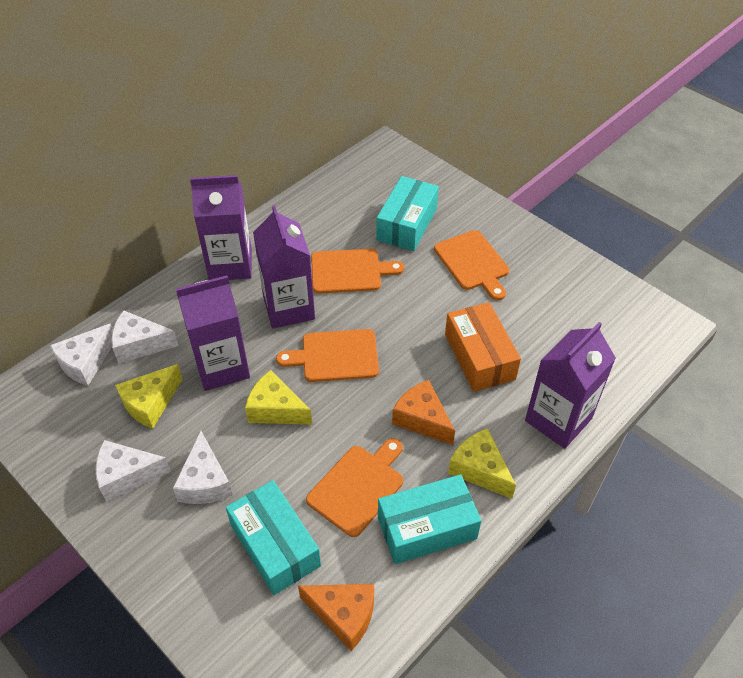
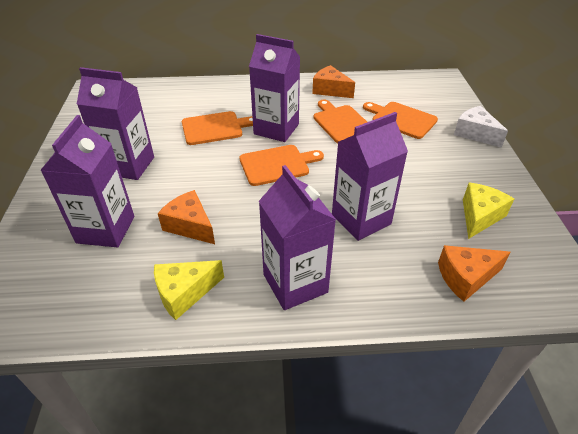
orange box: [445,302,521,392] = 1 -> none = 0
orange cheese: [298,584,374,651] [392,380,455,445] = 2 -> [158,190,215,244] [312,65,355,98] [438,245,511,302] = 3
purple carton: [176,276,250,391] [190,175,252,280] [253,205,315,329] [525,322,616,449] = 4 -> [41,115,134,248] [77,67,154,180] [249,34,300,142] [259,165,336,310] [332,112,408,241] = 5
turquoise box: [226,480,321,595] [376,176,439,251] [378,474,481,564] = 3 -> none = 0
white cheese: [50,323,113,386] [95,440,171,502] [111,310,178,363] [173,431,233,504] = 4 -> [454,106,508,148] = 1
yellow cheese: [115,364,183,429] [245,370,312,425] [448,429,516,499] = 3 -> [154,260,224,320] [463,183,514,239] = 2

